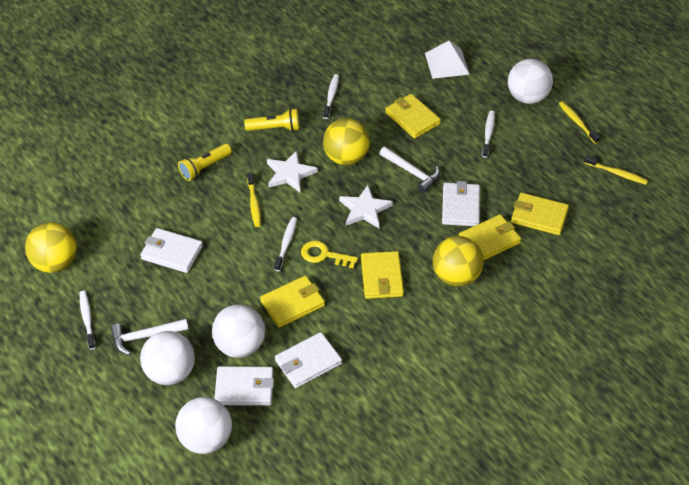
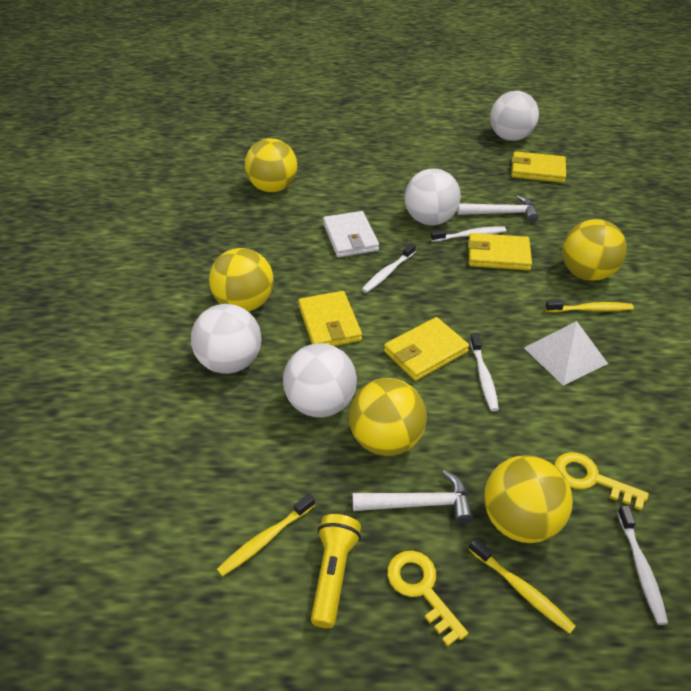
white star: [267,150,318,193] [339,185,393,228] = 2 -> none = 0
white wallet: [140,228,203,273] [214,366,274,406] [275,332,342,388] [442,181,480,226] = 4 -> [323,211,379,257] = 1
yellow ball: [25,222,77,273] [323,118,370,165] [433,236,484,287] = 3 -> [209,248,274,312] [245,138,297,193] [349,378,427,456] [484,455,573,543] [562,219,627,281] = 5
yellow flashlight: [178,144,232,181] [244,108,299,131] = 2 -> [311,514,361,628] = 1
yellow key: [301,241,358,268] = 1 -> [387,551,468,647] [554,452,649,510] = 2
yellow wallet: [260,275,325,328] [361,251,404,299] [385,94,441,139] [459,214,521,260] [511,193,569,235] = 5 -> [298,291,362,346] [384,317,469,381] [468,233,532,271] [511,151,566,183] = 4

